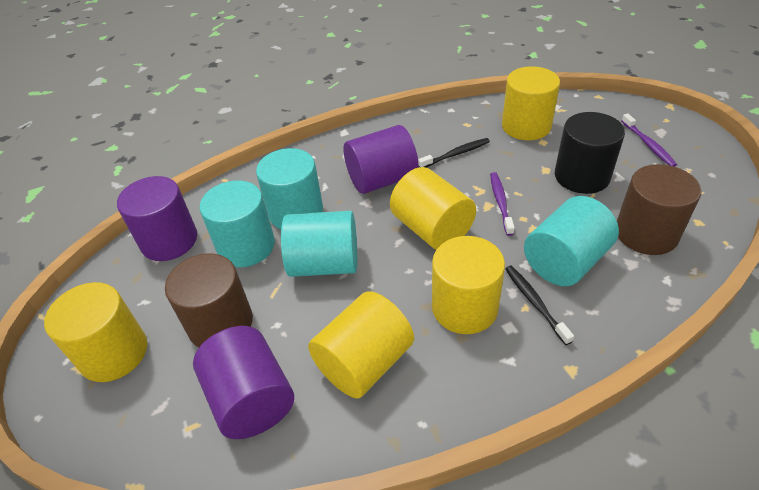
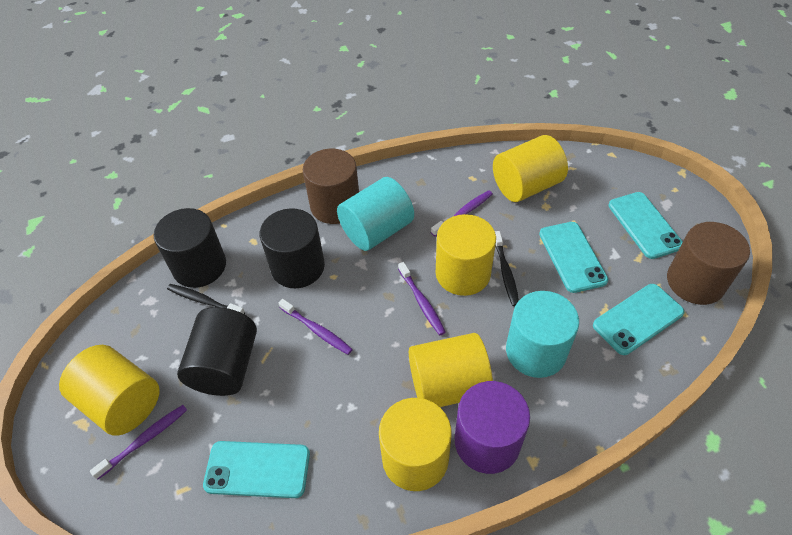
black cylinder: [555,112,625,194] = 1 -> [154,208,226,288] [177,307,257,396] [260,208,325,288] = 3
purple cylinder: [117,176,197,261] [193,326,294,439] [344,125,418,194] = 3 -> [455,381,530,474] = 1
purple toothbrush: [490,172,515,236] [621,113,677,167] = 2 -> [90,405,187,480] [279,299,353,355] [398,262,446,335] [431,190,493,236] = 4
turquoise cylinder: [200,180,275,267] [256,148,323,229] [281,211,357,277] [524,196,619,286] = 4 -> [337,177,414,251] [506,291,579,378] = 2
turquoise phone: none = 0 -> [203,441,310,498] [539,222,608,293] [593,284,685,355] [608,192,683,259] = 4

